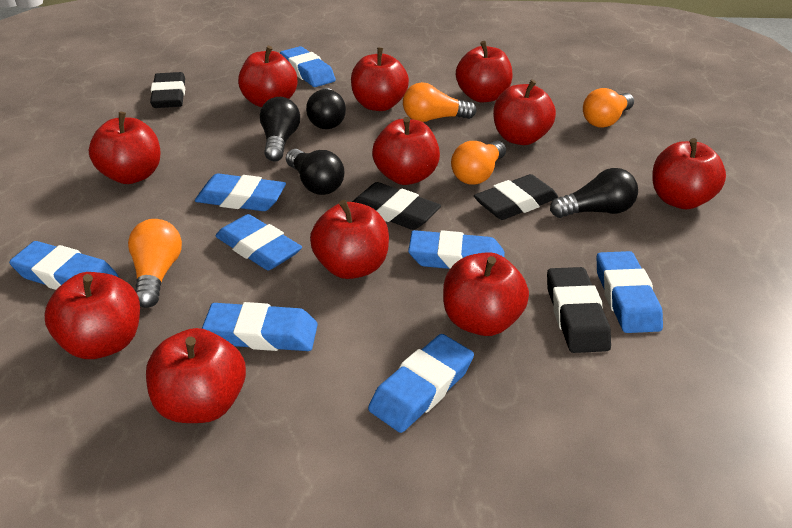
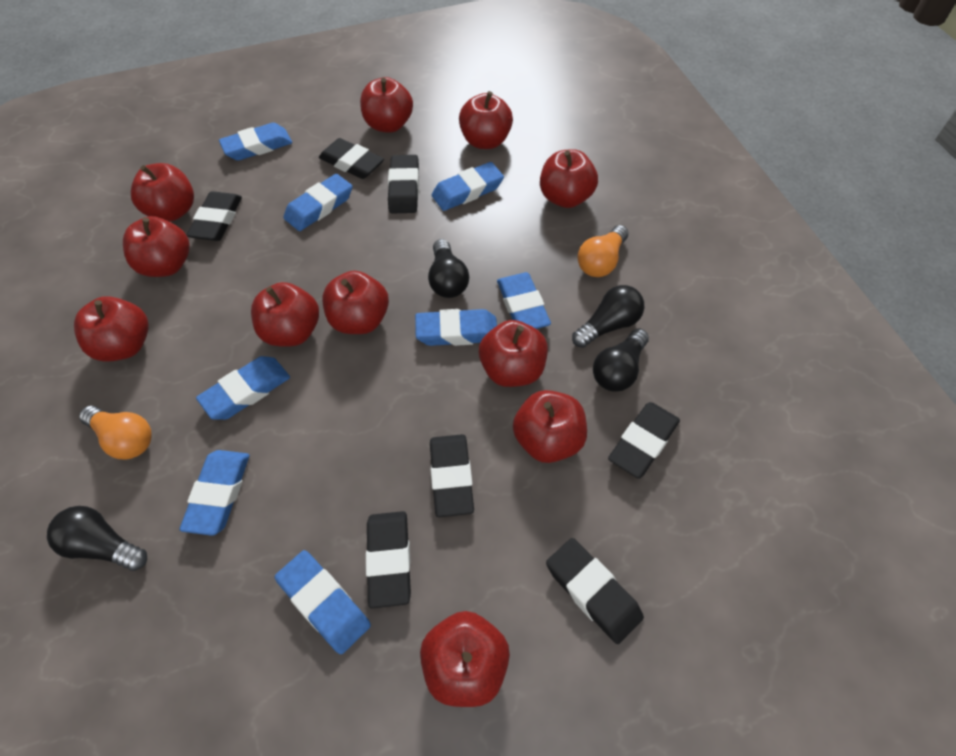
black eraser: [150,72,185,108] [352,182,441,230] [474,174,558,220] [547,267,611,353] = 4 -> [187,191,242,241] [319,138,384,179] [366,511,411,608] [388,155,419,213] [430,434,474,517] [546,538,644,644] [608,402,680,479] = 7
orange light bulb: [128,219,182,308] [403,82,476,122] [451,140,506,185] [583,88,634,128] = 4 -> [79,406,152,459] [578,225,629,277] = 2

